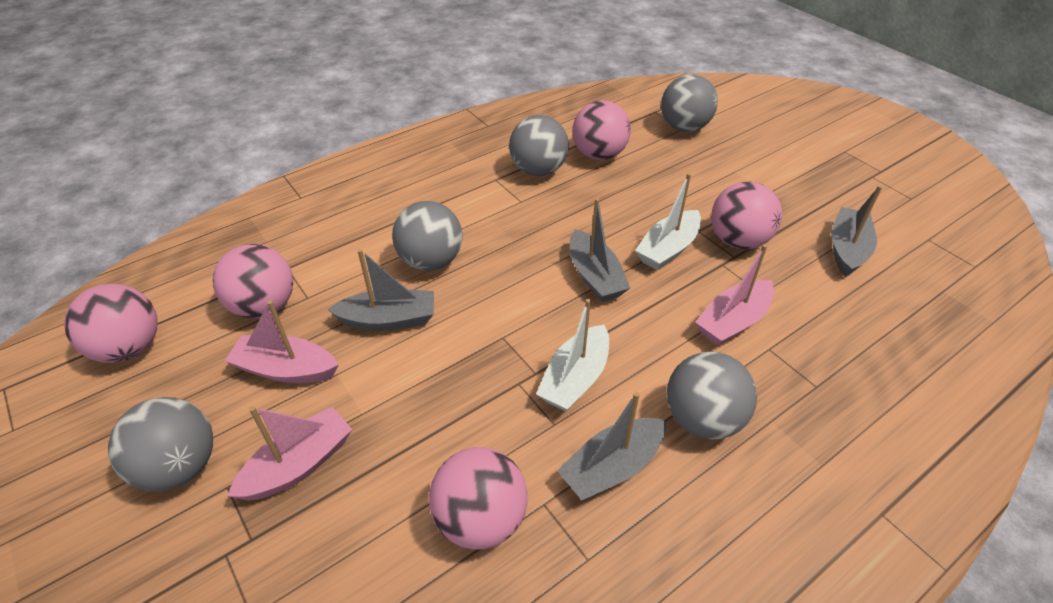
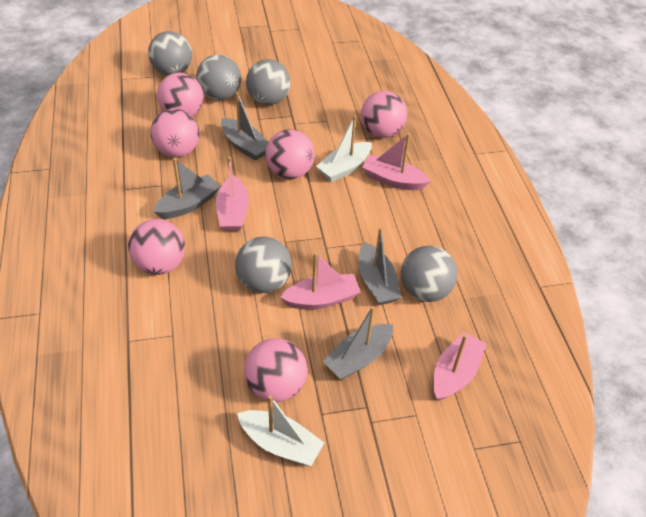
pink ball: [64,284,158,363] [213,244,293,318] [429,447,528,550] [572,100,631,160] [711,182,782,249] = 5 -> [128,219,185,275] [151,109,200,157] [157,73,204,116] [244,338,307,402] [265,129,315,179] [361,91,407,138] = 6
pink boat: [225,300,338,383] [228,406,352,501] [695,244,774,346] = 3 -> [216,157,249,231] [280,252,361,309] [362,133,430,190] [433,332,487,401] = 4

